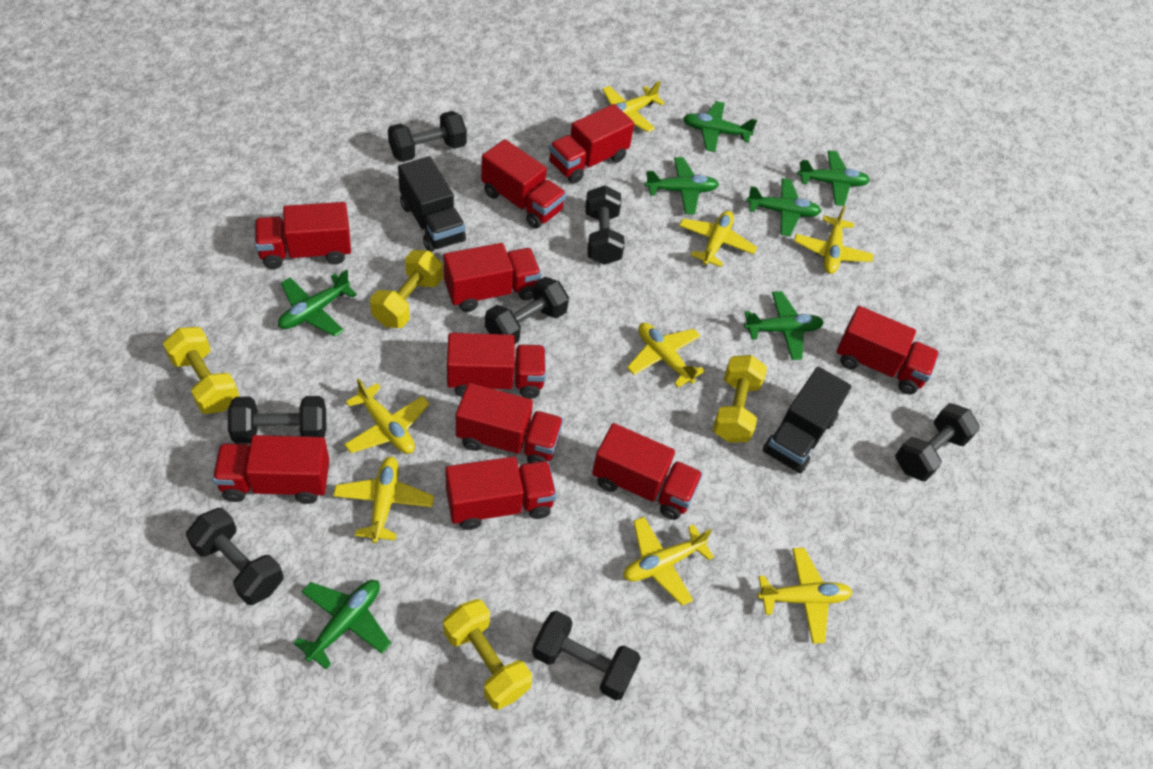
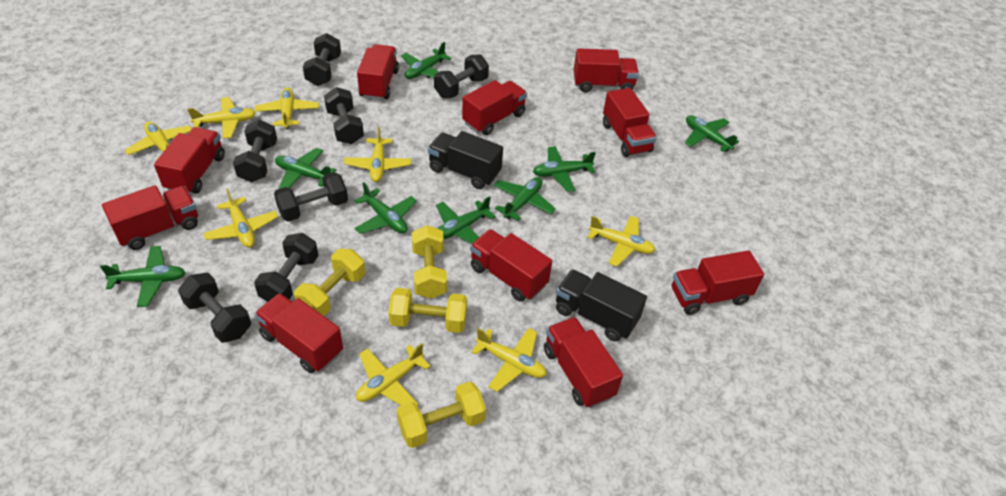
green plane: [278,269,357,337] [293,580,391,669] [645,157,719,214] [683,101,757,152] [744,291,824,360] [746,178,821,236] [797,150,870,206] = 7 -> [100,246,186,307] [275,148,337,189] [354,182,417,234] [401,42,452,79] [436,196,496,244] [494,177,556,221] [533,146,596,192] [685,116,739,152] = 8

